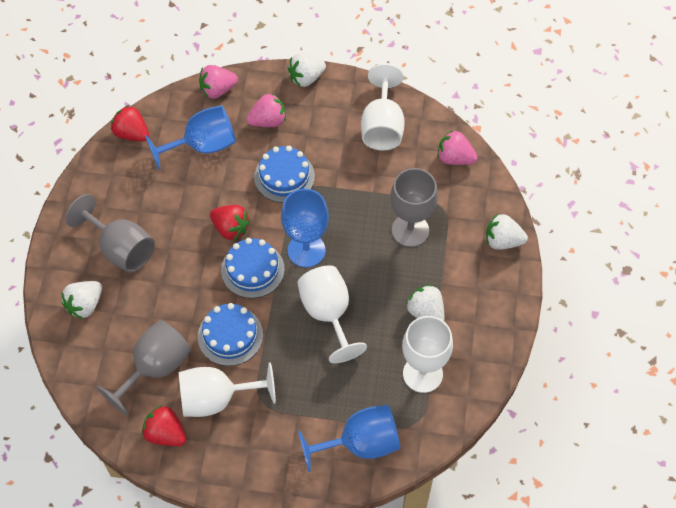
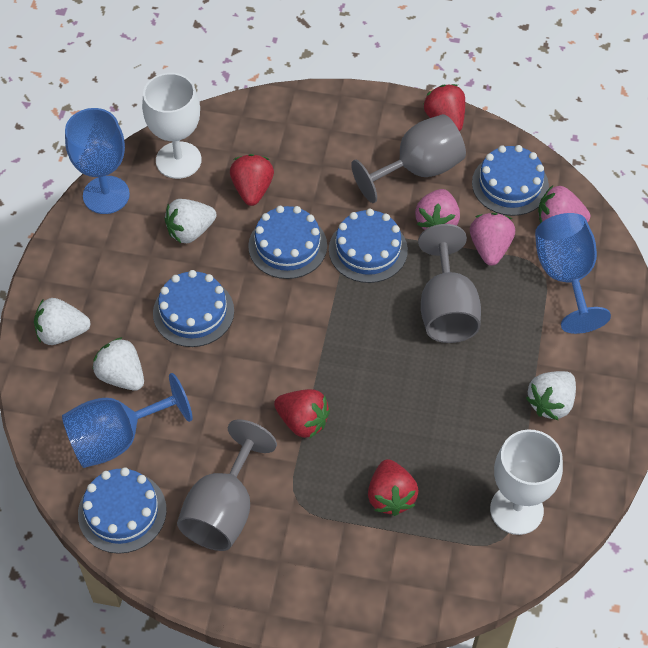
blue cake: [198,303,263,366] [221,238,285,298] [254,146,315,203] = 3 -> [78,467,167,554] [153,270,234,347] [248,206,327,279] [329,209,408,283] [472,145,549,216] = 5
red strawberry: [111,105,149,142] [142,405,186,446] [210,205,250,241] = 3 -> [230,154,274,206] [274,389,330,438] [368,459,419,516] [424,84,465,132] = 4
white goblet: [179,362,276,417] [297,265,367,363] [361,64,405,151] [402,316,453,393] = 4 -> [142,73,202,179] [490,429,563,535] = 2

